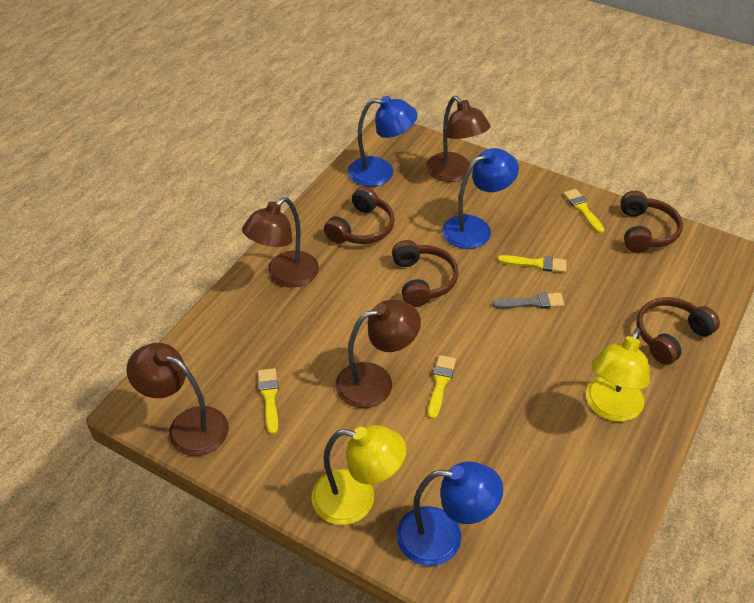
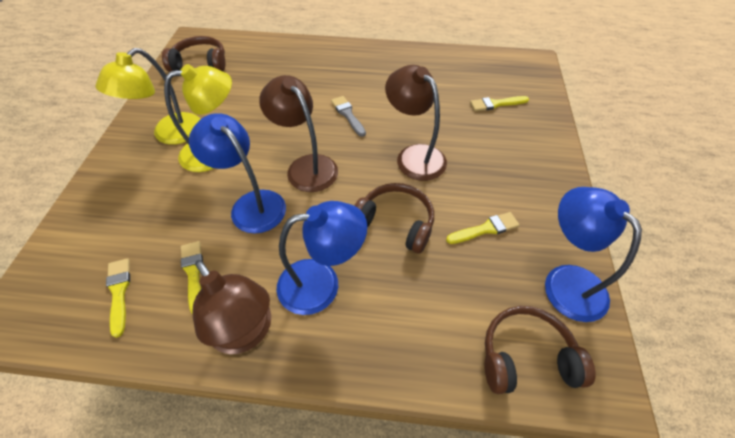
brown headphones: [324,186,395,244] [392,240,459,307] [621,191,683,253] [637,297,720,365] = 4 -> [162,36,225,72] [354,183,434,253] [484,306,596,394] = 3
brown lamp: [126,343,229,456] [242,197,319,287] [335,300,421,408] [426,96,491,182] = 4 -> [192,260,271,354] [259,75,338,192] [385,65,447,181] = 3

